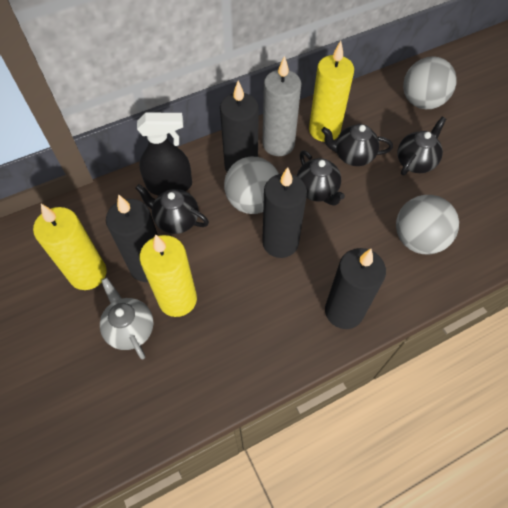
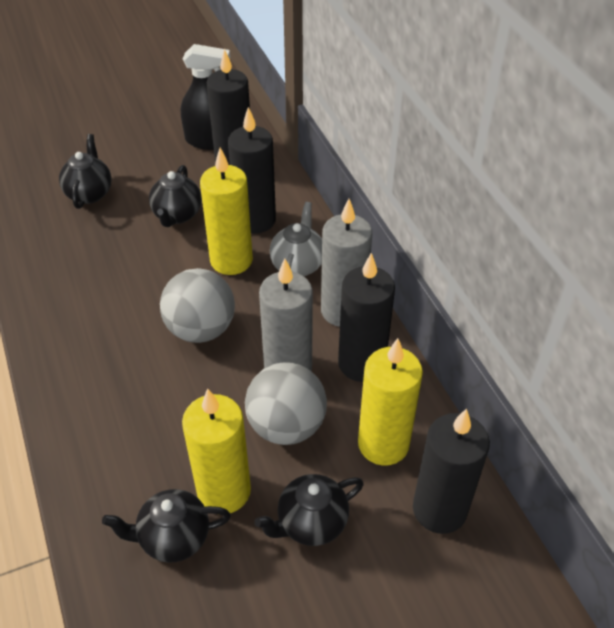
grey ball: [224,157,279,214] [396,195,459,254] [403,56,457,109] = 3 -> [160,268,235,343] [245,362,327,445] = 2
grey candle: [262,56,301,156] = 1 -> [259,259,313,371] [321,199,372,327] = 2

